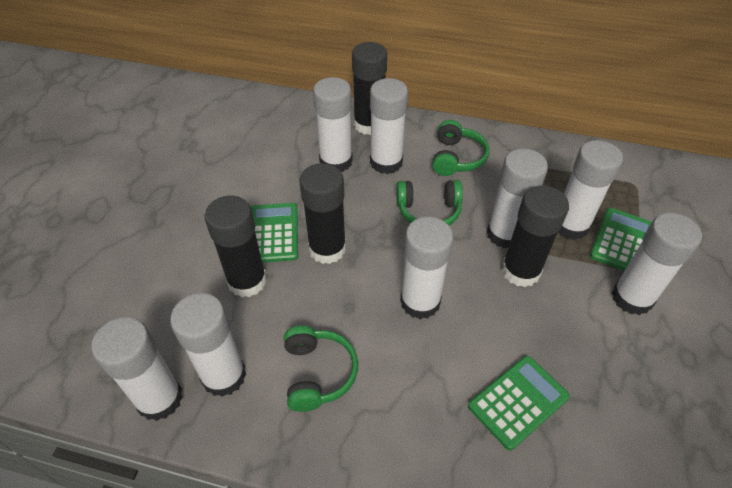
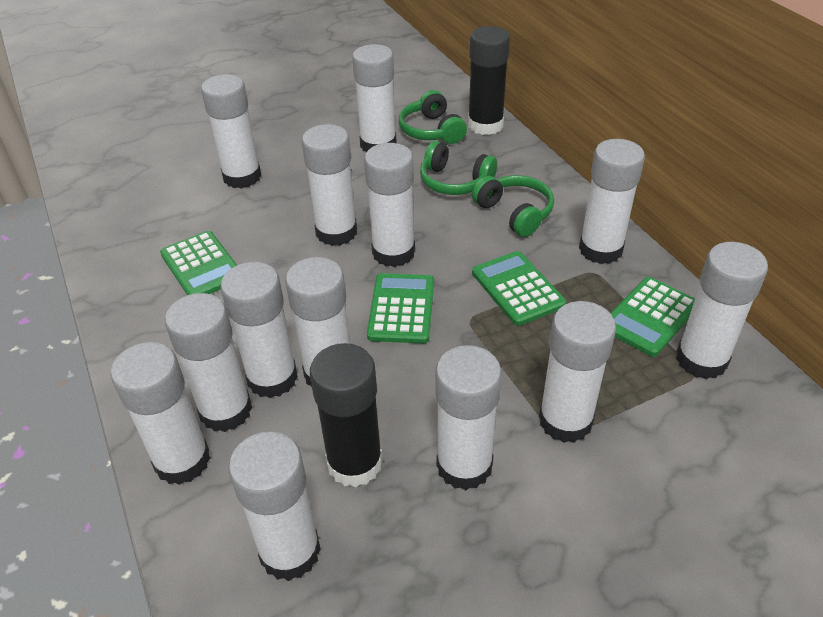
black glue stick: [204,196,267,298] [299,163,346,264] [352,42,387,135] [502,185,569,287] = 4 -> [310,343,383,487] [468,26,510,135] = 2
green calculator: [251,203,298,262] [468,356,570,451] [590,208,652,271] = 3 -> [160,231,237,295] [367,273,434,343] [472,251,566,326] [610,277,695,357] = 4
white glue stick: [91,317,183,421] [170,293,246,397] [313,77,353,172] [370,78,408,174] [400,217,454,319] [487,148,548,248] [558,140,623,240] [612,213,702,315] = 8 -> [111,342,210,485] [165,293,252,432] [201,74,262,189] [221,262,298,398] [229,432,321,581] [285,257,350,387] [302,124,357,246] [352,44,397,153] [364,143,415,267] [435,345,502,490] [539,301,616,443] [579,139,645,264] [676,242,768,379] = 13

